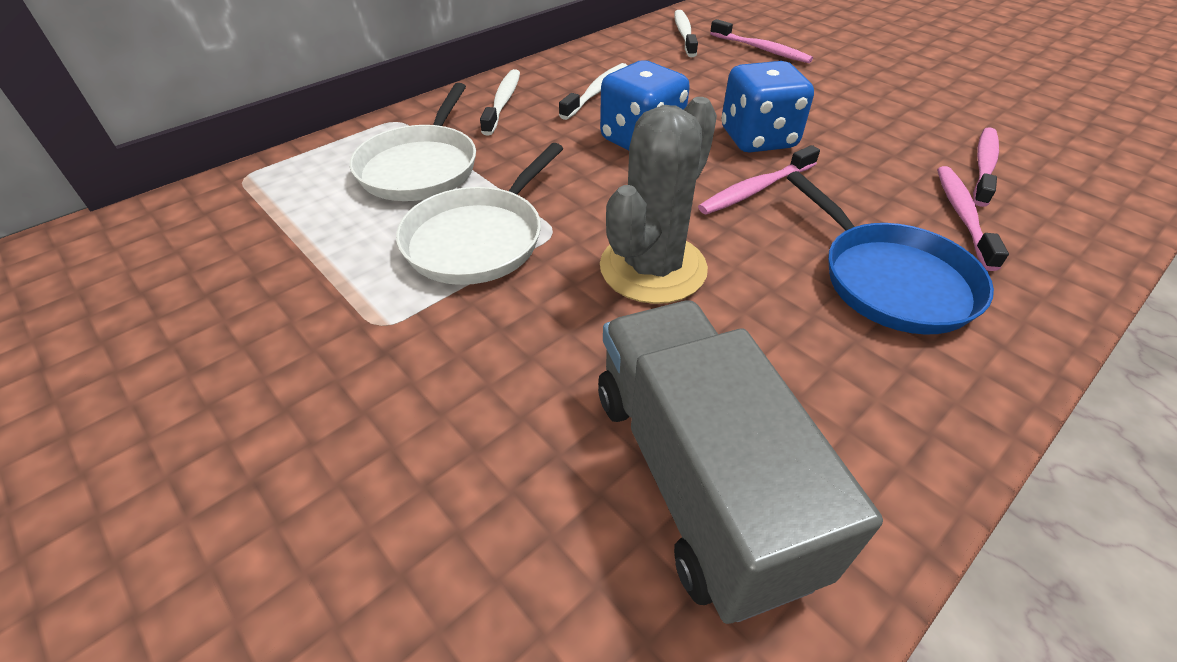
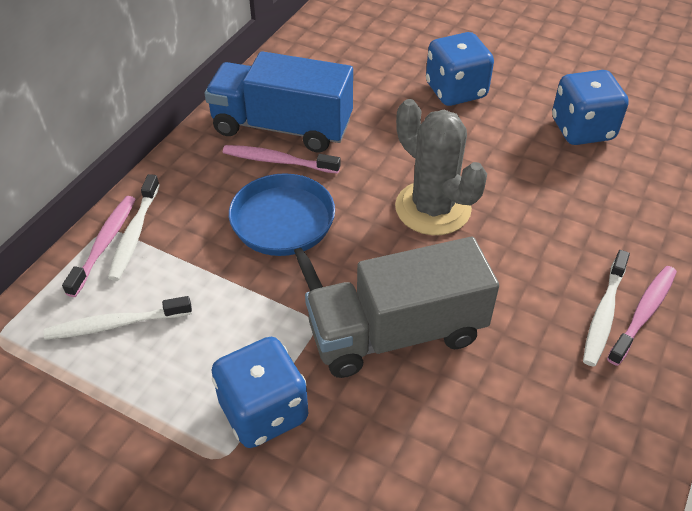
blue dice: [600,60,690,151] [721,61,814,153] = 2 -> [212,337,308,448] [426,32,494,106] [552,70,629,145] = 3
blue truck: none = 0 -> [205,51,353,152] = 1
pink toothbrush: [698,145,820,215] [710,19,813,63] [937,166,1009,271] [973,127,999,207] = 4 -> [62,196,136,297] [223,145,341,174] [607,266,677,366] = 3
white pan: [350,83,476,201] [396,143,563,285] = 2 -> none = 0

